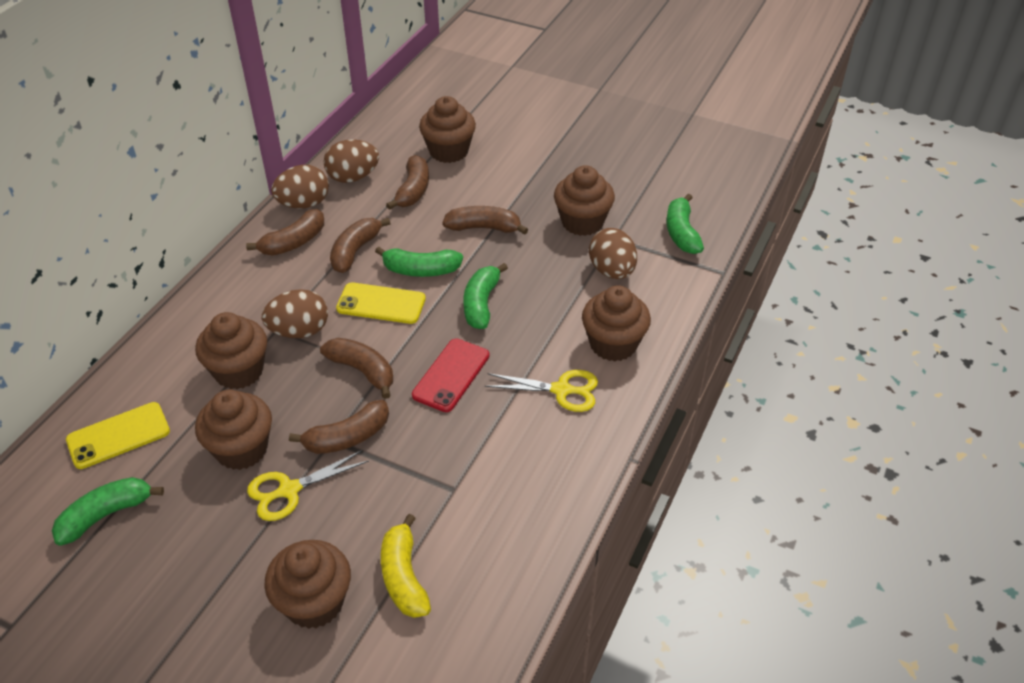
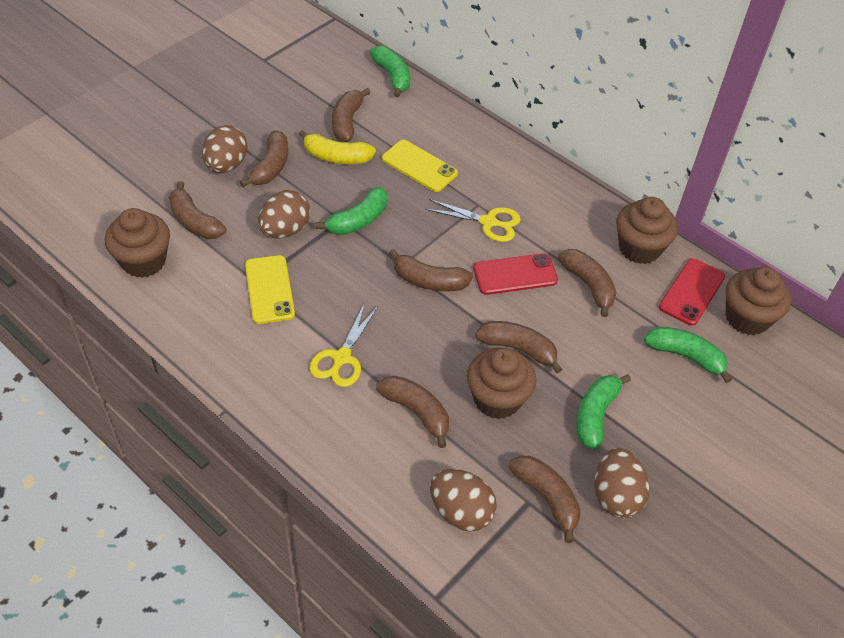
brown banana: [246,209,324,256] [289,400,389,454] [320,338,393,399] [330,218,391,273] [386,155,429,210] [443,206,528,235] = 6 -> [169,181,227,239] [240,130,288,187] [332,88,371,142] [376,375,449,448] [389,249,473,291] [475,321,562,373] [509,456,581,543] [558,249,616,317] = 8
brown cupcake: [195,312,267,389] [195,390,272,470] [264,540,351,629] [419,96,476,163] [554,165,615,236] [582,285,651,361] = 6 -> [105,208,170,278] [467,348,537,419] [616,197,678,264] [726,267,791,335] = 4
red phone: [412,339,490,412] = 1 -> [473,253,558,295] [659,258,725,326] = 2

